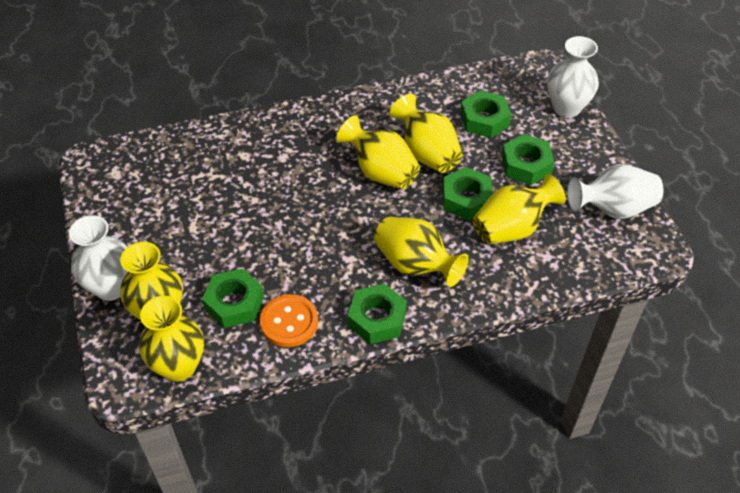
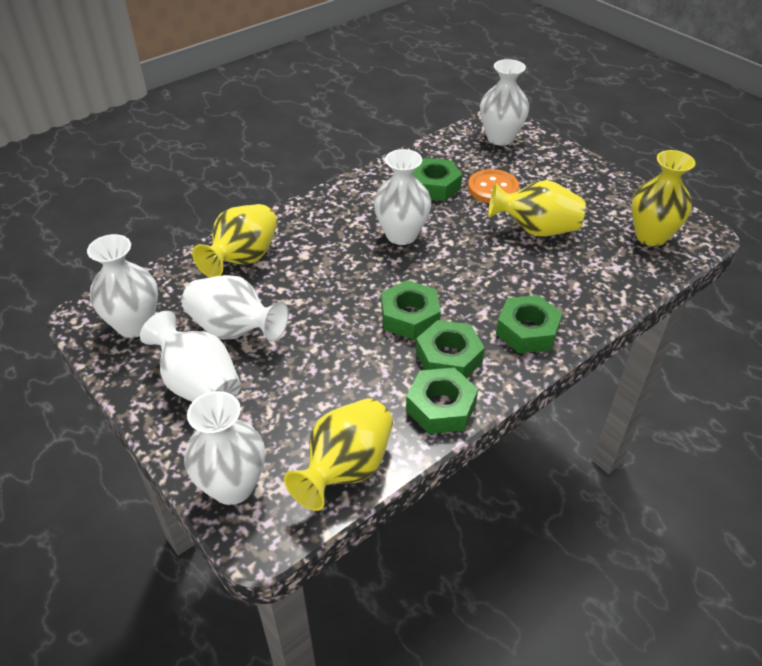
white vase: [69,215,128,301] [547,36,599,118] [567,164,664,219] = 3 -> [87,234,158,338] [140,311,241,402] [182,275,289,342] [184,391,265,505] [374,149,431,245] [480,59,529,146] = 6
yellow vase: [120,242,182,320] [139,296,204,382] [336,115,420,189] [374,217,469,287] [390,94,463,173] [473,174,566,244] = 6 -> [192,204,278,277] [284,398,393,511] [488,180,586,236] [631,150,696,246] = 4

